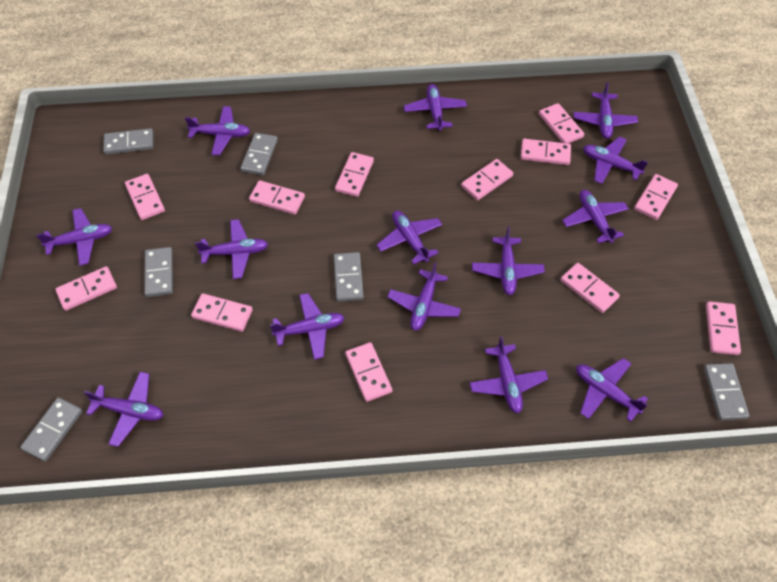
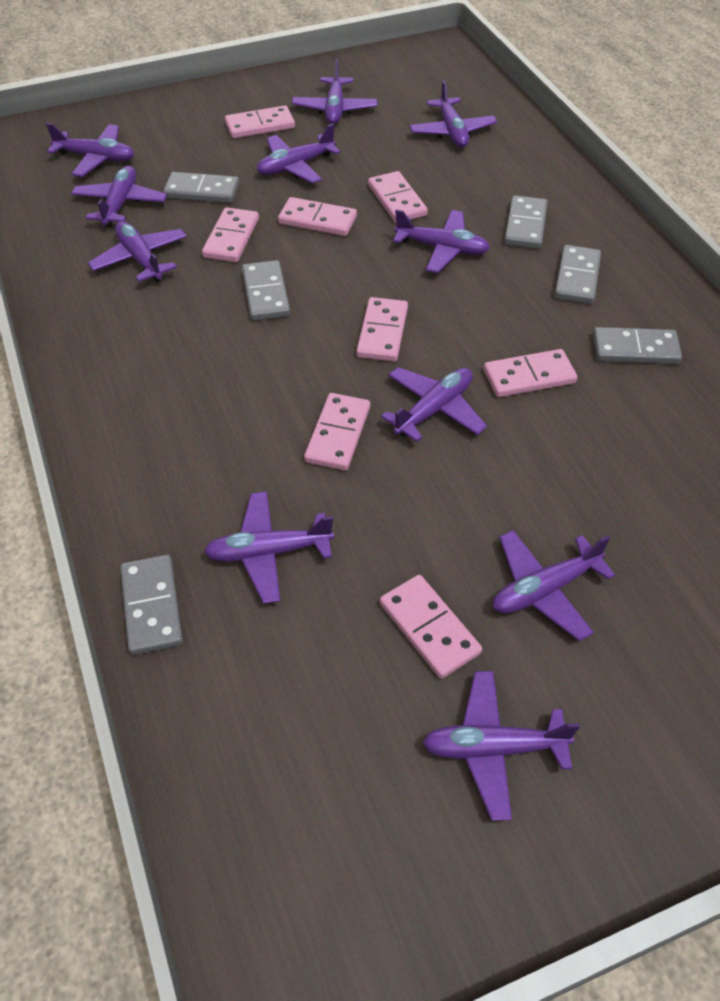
pink domino: [55,266,117,311] [125,174,165,220] [191,293,253,332] [249,180,305,215] [335,152,374,197] [345,342,392,402] [461,159,513,200] [521,139,571,165] [539,103,584,144] [561,263,620,313] [634,174,678,220] [706,301,741,355] = 12 -> [202,207,259,262] [225,105,295,138] [278,197,357,236] [304,393,370,471] [356,297,408,362] [368,171,428,223] [380,575,482,679] [484,349,577,397] = 8
purple plane: [36,208,112,266] [84,372,163,447] [185,106,250,155] [195,219,268,279] [270,293,345,360] [376,210,442,265] [387,262,461,331] [404,84,467,131] [469,336,548,413] [472,227,545,295] [562,190,629,243] [573,82,638,139] [576,358,648,422] [583,136,648,184] = 14 -> [46,123,134,177] [71,165,167,228] [88,221,187,282] [204,491,334,604] [257,124,341,183] [292,59,378,124] [381,367,487,442] [393,209,490,273] [409,80,497,147] [422,671,580,821] [493,530,615,641] = 11

